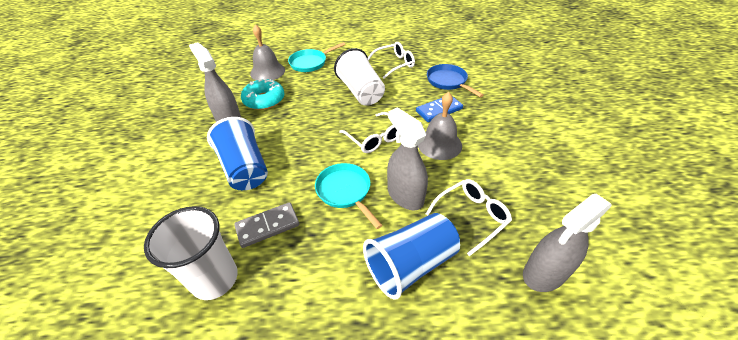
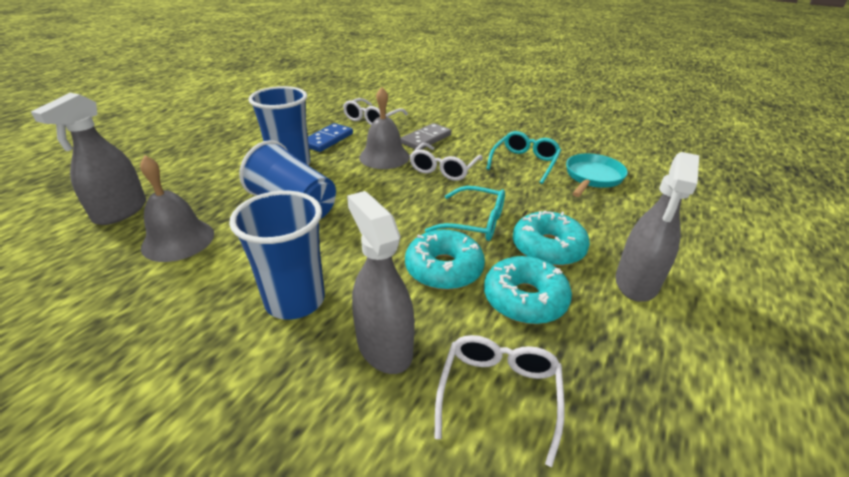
blue cup: [207,117,268,190] [363,213,460,300] = 2 -> [229,191,325,320] [239,140,336,219] [248,86,310,165] = 3
blue pan: [427,64,484,97] = 1 -> none = 0
turquoise donut: [241,78,284,110] = 1 -> [405,230,485,290] [484,256,572,324] [513,211,590,266] = 3
turquoise glasses: none = 0 -> [425,186,505,241] [486,131,561,184] = 2
turquoise pan: [288,42,345,72] [315,163,382,229] = 2 -> [566,154,628,197] = 1
white cup: [144,206,238,300] [334,48,385,106] = 2 -> none = 0

